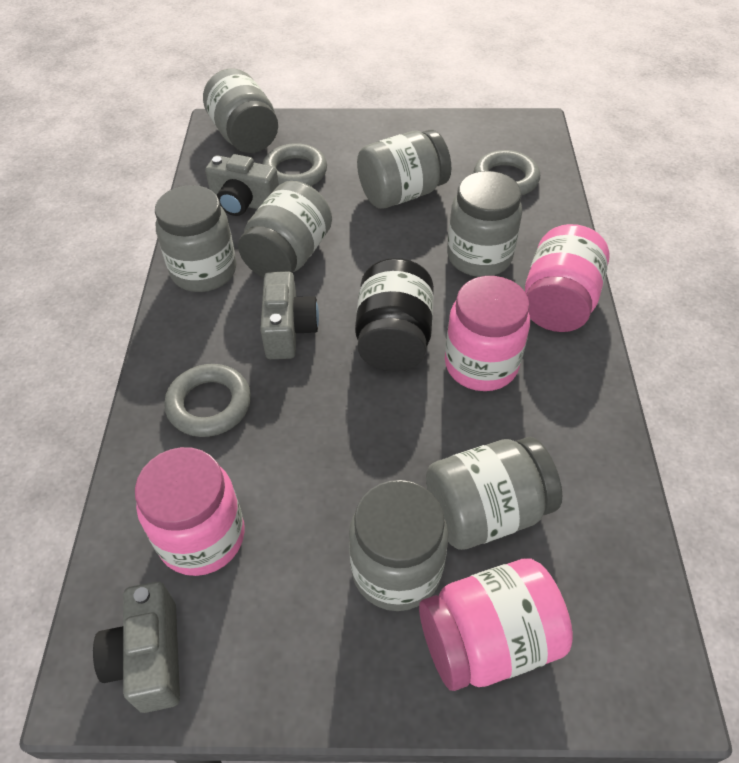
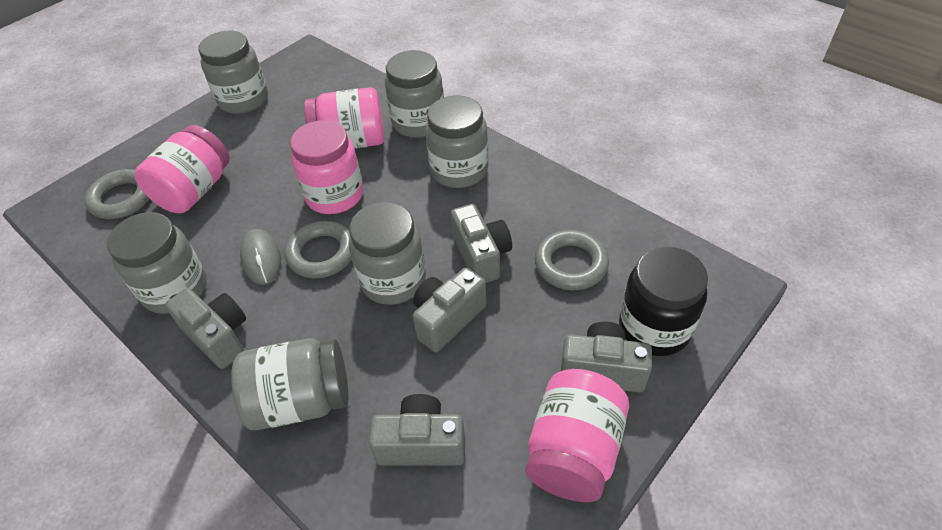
grey camera: [93,582,180,713] [205,154,279,216] [260,271,319,359] = 3 -> [165,288,246,369] [369,394,465,466] [413,268,487,352] [451,204,512,283] [561,321,652,392] = 5
grey jar: [155,185,237,292] [203,68,278,153] [238,181,332,278] [349,480,448,611] [357,130,451,209] [426,437,562,550] [447,171,522,277] = 7 -> [107,212,207,314] [198,31,268,114] [231,338,349,430] [349,202,426,305] [385,50,444,138] [425,95,489,188] = 6
grey mouse: none = 0 -> [240,229,281,285] = 1

